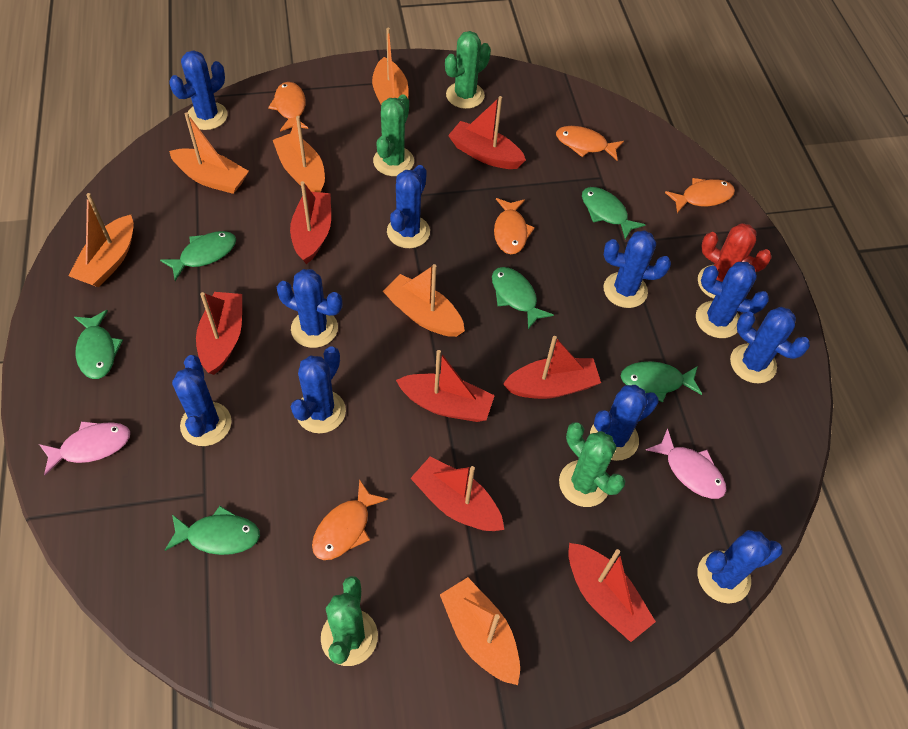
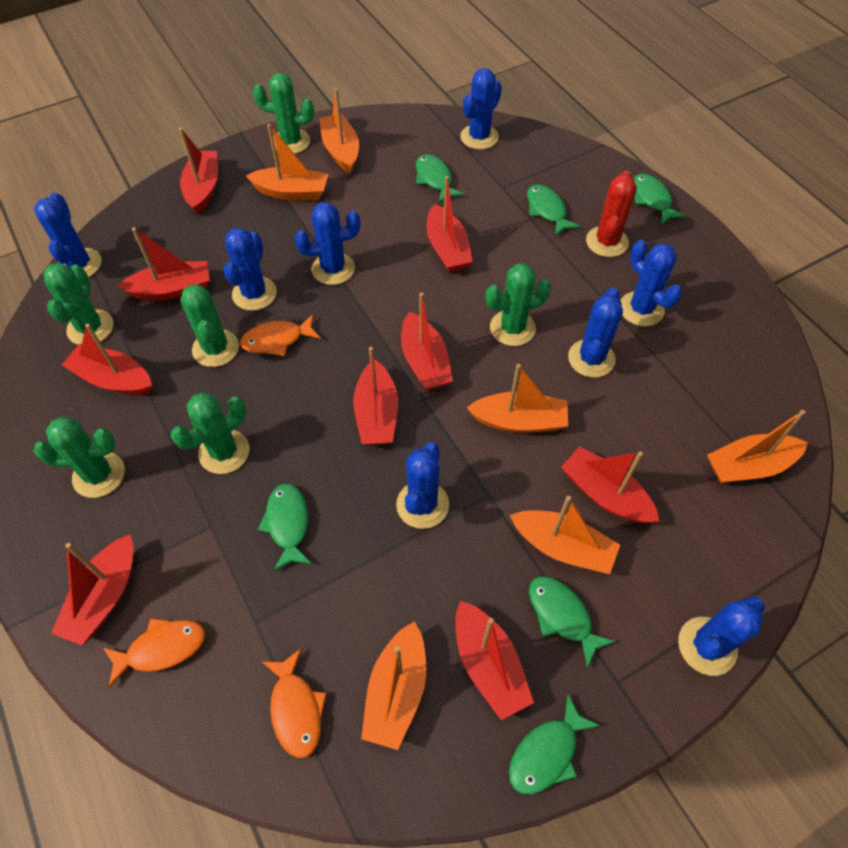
blue cactus: [169,50,228,130] [172,355,232,446] [277,269,342,348] [291,346,346,433] [387,165,430,248] [590,385,658,461] [604,230,671,308] [696,262,769,338] [698,530,783,604] [730,307,810,384] = 10 -> [34,192,102,277] [224,228,277,311] [294,202,360,285] [396,442,449,529] [460,68,502,150] [568,287,623,378] [620,240,682,326] [678,596,765,676] = 8
green cactus: [321,576,378,666] [373,94,414,176] [445,31,491,109] [559,422,625,507] = 4 -> [33,417,125,498] [43,263,113,345] [171,392,249,474] [180,284,239,367] [253,73,314,154] [485,263,552,346] = 6
orange fish: [268,82,308,132] [312,479,388,560] [494,198,535,254] [556,126,624,160] [665,178,735,213] = 5 -> [103,618,205,688] [240,314,321,356] [262,649,327,758] = 3
pink fish: [39,421,130,475] [646,429,726,499] = 2 -> none = 0
red boat: [196,292,242,375] [290,181,331,264] [396,350,495,422] [410,456,504,531] [448,96,526,169] [503,336,601,399] [568,543,656,642] = 7 -> [51,535,134,646] [62,324,152,395] [117,227,210,301] [179,128,218,214] [353,347,398,445] [401,292,453,391] [427,176,473,272] [455,601,534,720] [561,446,659,524] = 9

